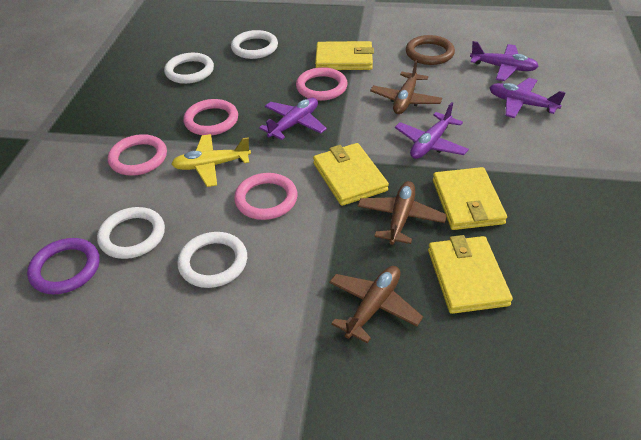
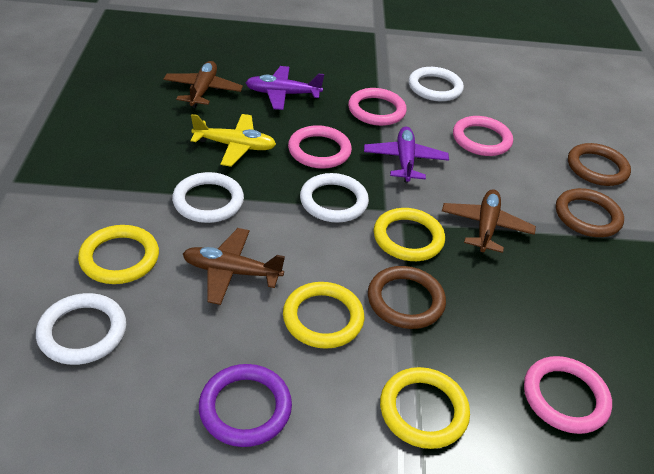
brown ring: [406,35,455,65] = 1 -> [368,266,446,329] [556,188,624,237] [568,143,631,186] = 3
purple plane: [259,98,327,140] [395,102,469,159] [470,41,539,81] [489,78,566,118] = 4 -> [245,66,324,110] [364,126,449,183] = 2
yellow ring: none = 0 -> [78,225,159,284] [283,282,364,349] [374,208,445,261] [380,367,470,449] = 4
yellow wallet: [313,143,389,206] [315,41,374,70] [428,235,513,314] [433,167,507,230] = 4 -> none = 0

